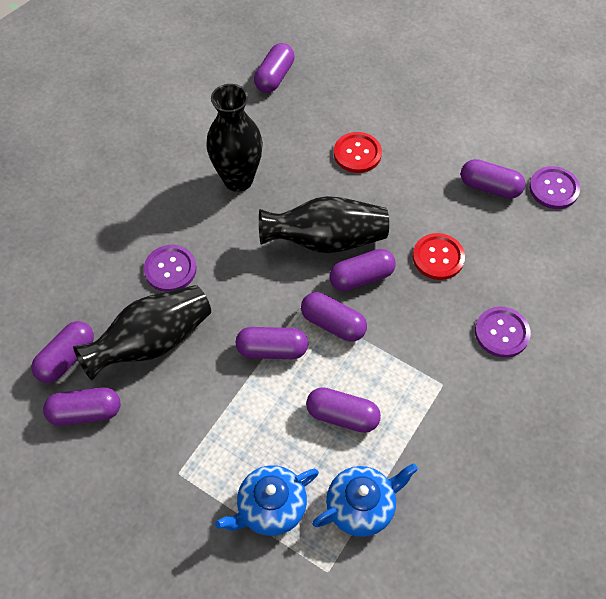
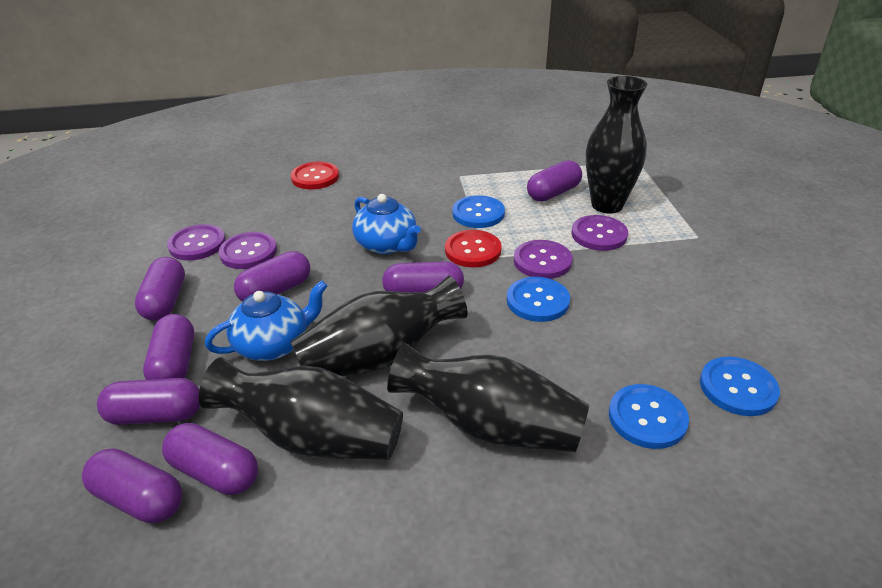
black vase: [73,285,211,380] [206,84,263,192] [259,196,389,253] = 3 -> [199,357,403,460] [290,275,468,377] [387,343,589,452] [586,76,647,214] = 4
blue button: none = 0 -> [452,195,505,228] [507,277,570,322] [609,384,689,449] [700,357,780,416] = 4
purple button: [144,245,197,292] [475,306,531,358] [529,166,580,209] = 3 -> [167,224,226,261] [219,232,277,269] [514,240,572,279] [572,215,628,251] = 4

